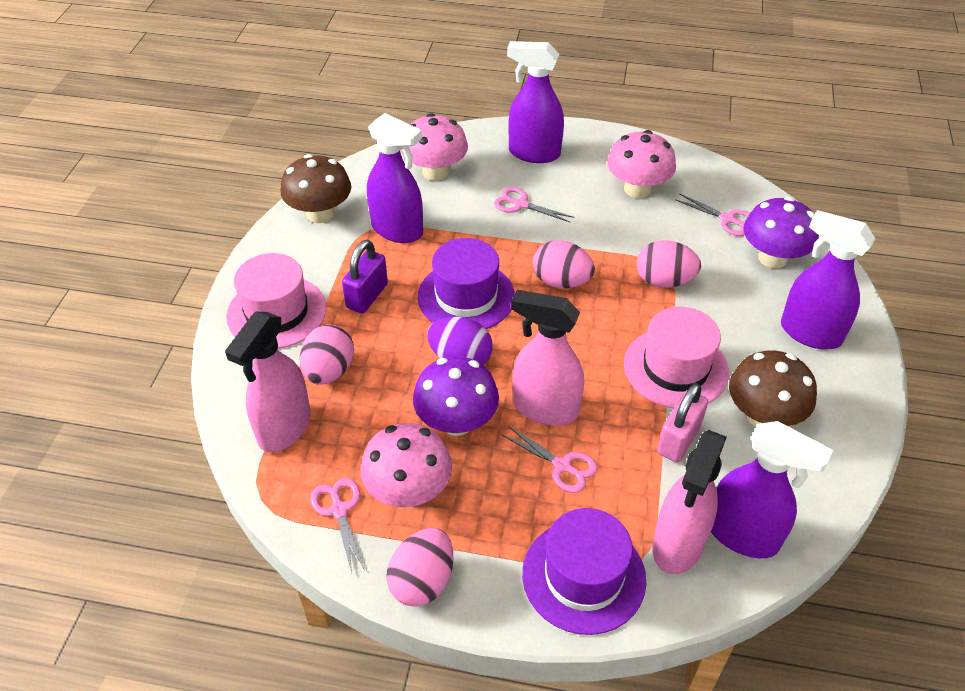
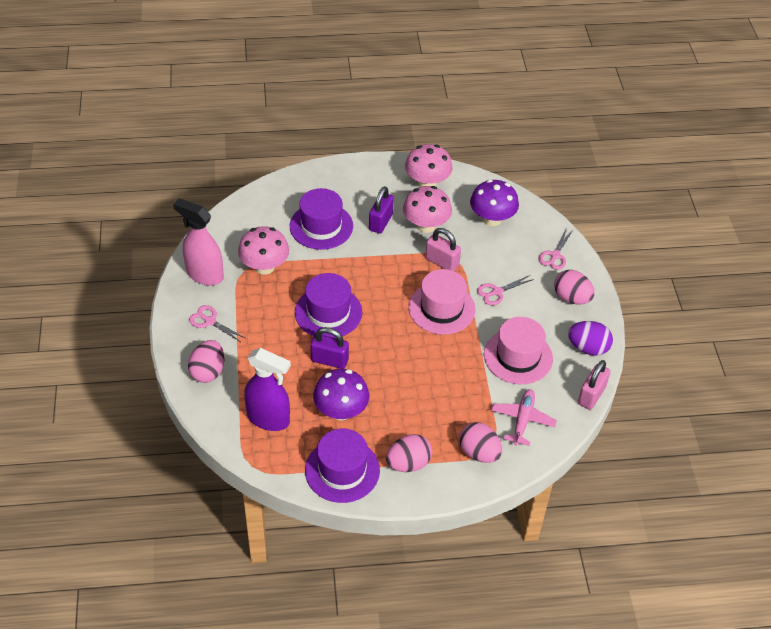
brown mushroom: [281,154,351,223] [729,350,817,427] = 2 -> none = 0
pink padlock: [657,383,708,462] = 1 -> [425,228,461,271] [578,360,610,410] = 2
pink plane: none = 0 -> [491,389,557,446] = 1
pink scissors: [310,478,364,573] [494,187,575,223] [501,426,598,493] [675,194,750,236] = 4 -> [189,305,245,342] [477,275,534,305] [539,230,573,270] = 3
pink spray bottle: [225,312,311,452] [511,290,584,425] [652,430,727,574] = 3 -> [173,199,224,286] = 1
purple hat: [418,238,515,329] [522,508,646,635] = 2 -> [290,188,353,250] [295,273,362,338] [305,428,380,503] = 3
purple padlock: [342,240,388,313] = 1 -> [310,327,349,369] [369,186,394,234] = 2
purple spray bottle: [367,113,423,243] [507,41,564,163] [711,421,833,558] [781,210,875,349] = 4 -> [244,348,291,431] = 1

